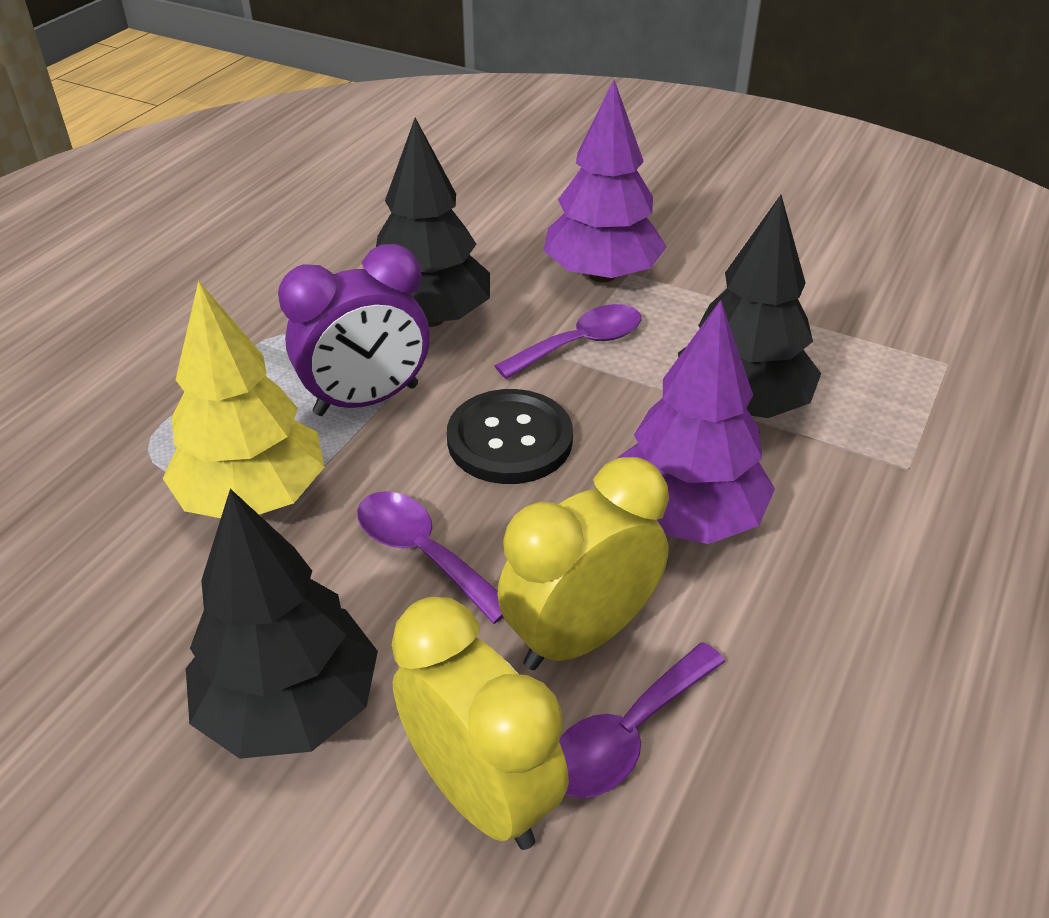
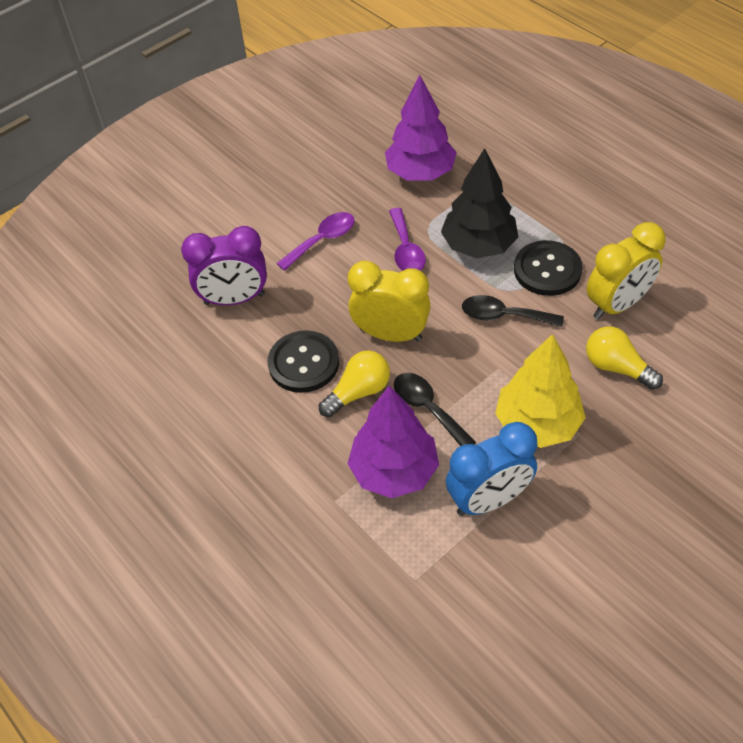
black button: [447,389,573,484] = 1 -> [268,330,339,393] [514,240,583,296] = 2
black spoon: none = 0 -> [394,373,476,446] [462,295,564,327] = 2
black tree: [186,489,378,759] [376,118,490,327] [678,195,821,418] = 3 -> [441,148,518,258] = 1
blue clock: none = 0 -> [446,422,537,516] = 1
purple spoon: [357,491,504,624] [495,304,641,379] [559,642,725,798] = 3 -> [276,212,355,271] [389,208,426,271] = 2
yellow light bulb: none = 0 -> [319,350,390,417] [586,326,663,390] = 2

